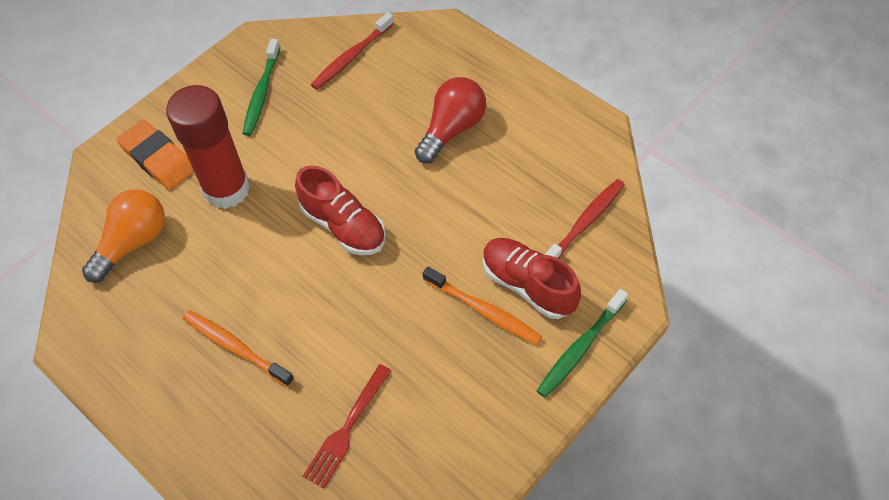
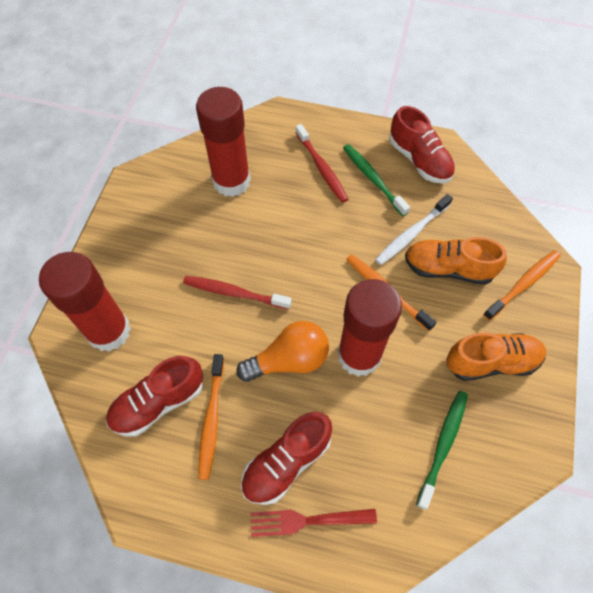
orange eraser: [117,120,194,190] = 1 -> none = 0
orange shoe: none = 0 -> [405,237,507,285] [446,333,546,381] = 2
orange toothbrush: [183,310,294,387] [423,266,542,345] = 2 -> [198,354,224,480] [346,254,436,331] [483,250,561,321] = 3
red glue stick: [166,85,250,209] = 1 -> [39,252,131,352] [196,87,250,197] [337,279,402,377] = 3
red light bulb: [415,77,486,163] = 1 -> none = 0
red shoe: [295,165,386,255] [483,238,581,319] = 2 -> [106,356,203,437] [241,412,332,505] [389,106,455,184] = 3
white toothbrush: none = 0 -> [375,194,453,265] = 1

